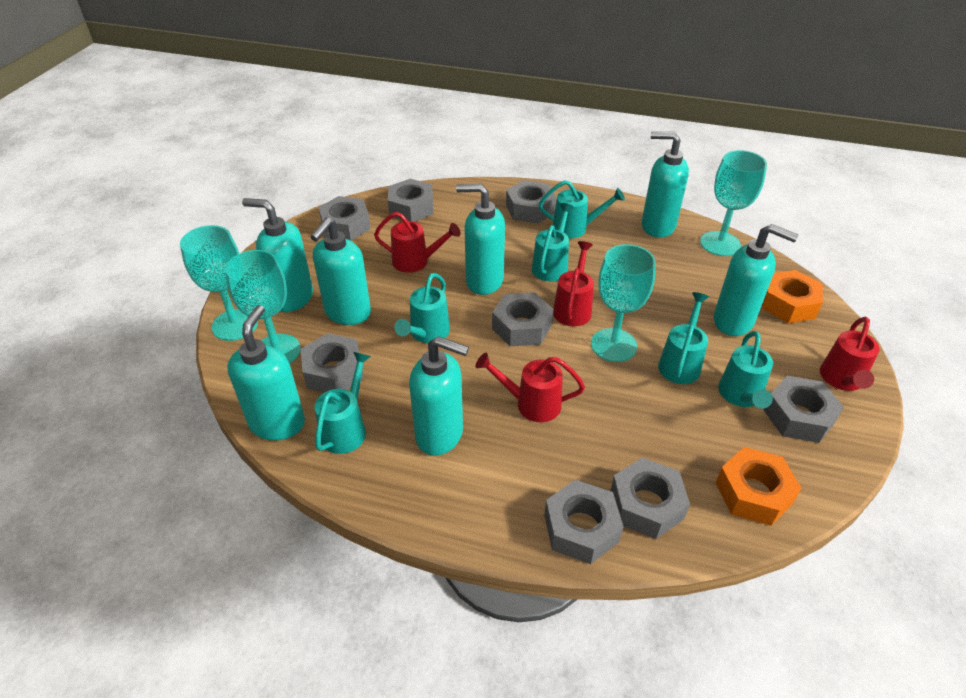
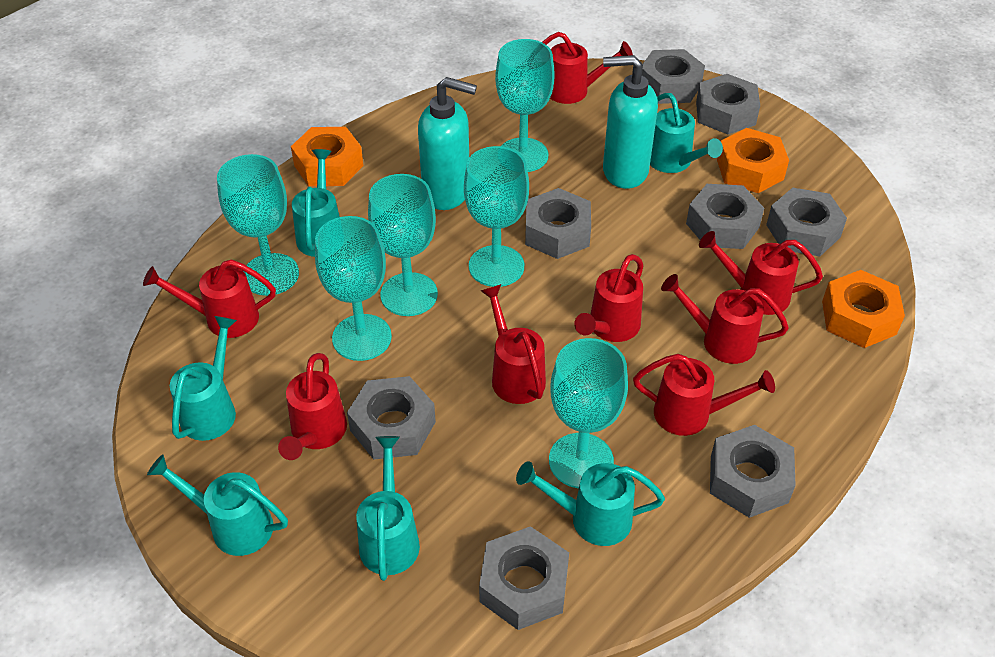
orange nut: [715,447,802,526] [762,270,823,323] = 2 -> [291,127,363,186] [717,128,789,193] [822,270,905,348] = 3
red watering can: [374,212,461,273] [476,353,585,422] [553,241,594,326] [820,317,880,391] = 4 -> [143,259,276,338] [278,353,347,460] [481,284,546,404] [542,32,633,104] [574,254,643,342] [633,354,775,436] [661,274,789,364] [699,231,823,315] = 8
turquoise goblet: [180,225,258,341] [225,250,301,364] [591,244,656,362] [700,150,767,256] = 4 -> [217,154,299,296] [315,216,392,361] [368,174,438,316] [464,146,529,287] [495,39,555,172] [549,338,628,488] = 6
turquoise soap dispenser: [227,305,305,440] [242,198,313,312] [310,217,371,325] [409,336,469,456] [456,184,505,295] [642,132,689,238] [714,224,799,336] = 7 -> [418,77,477,210] [603,55,658,189] = 2

